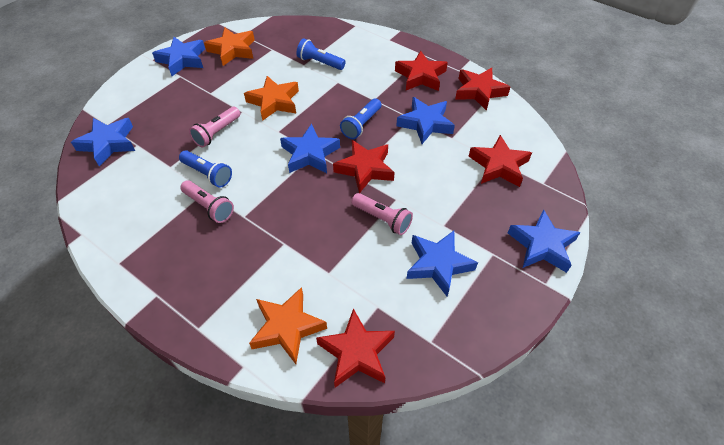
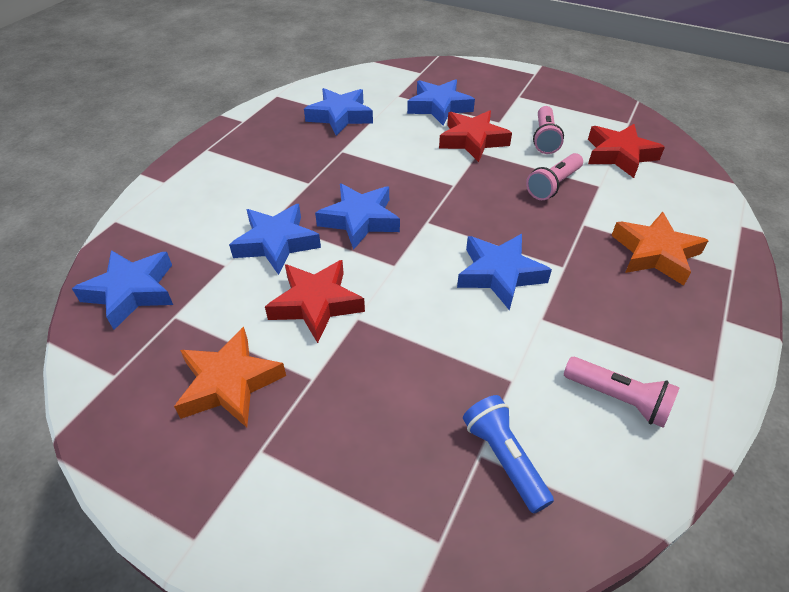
blue flashlight: [179,150,232,188] [296,38,346,70] [340,98,381,139] = 3 -> [463,395,554,514] = 1
orange star: [204,27,255,66] [244,76,299,121] [249,287,327,364] = 3 -> [174,327,286,428] [611,212,709,286] = 2
red star: [316,309,395,388] [333,140,395,193] [395,51,448,91] [455,67,510,111] [468,135,532,187] = 5 -> [265,260,365,343] [439,110,512,162] [588,124,665,178] = 3

